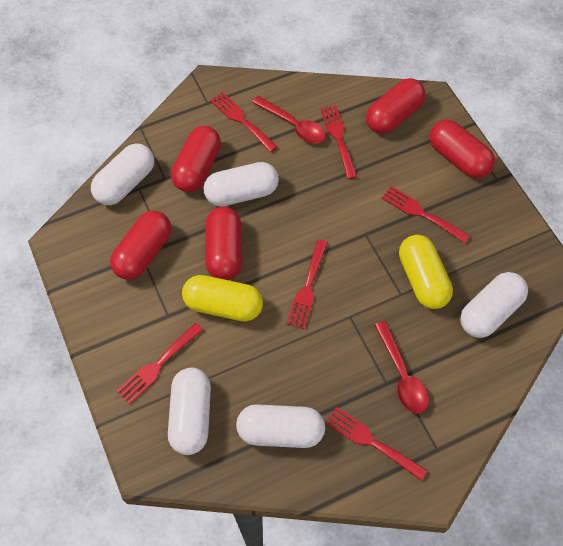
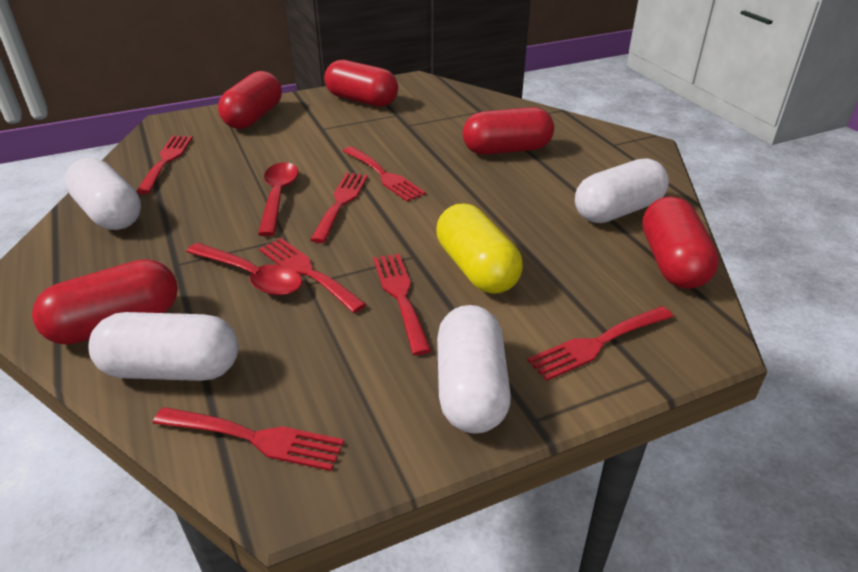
red fork: [117,323,203,404] [210,92,278,152] [286,239,328,329] [320,105,357,179] [326,407,427,481] [381,186,470,244] = 6 -> [136,136,193,194] [153,407,344,471] [259,238,367,313] [310,173,368,243] [343,146,426,202] [373,254,431,355] [527,306,674,381] = 7
white capsule: [91,143,154,205] [168,367,211,455] [203,162,279,207] [236,404,325,448] [460,272,528,338] = 5 -> [65,157,141,230] [88,312,239,381] [437,305,511,434] [575,158,669,223] = 4
yellow capsule: [182,275,263,321] [399,235,453,309] = 2 -> [436,204,523,294] = 1

